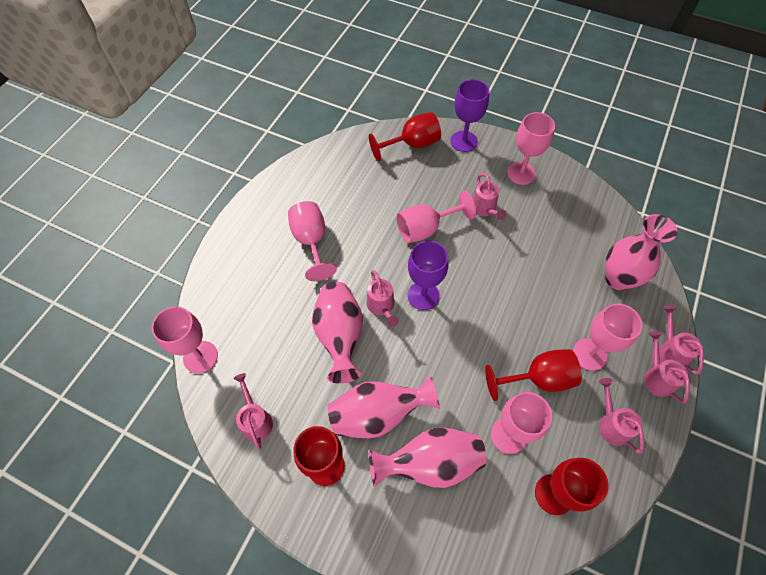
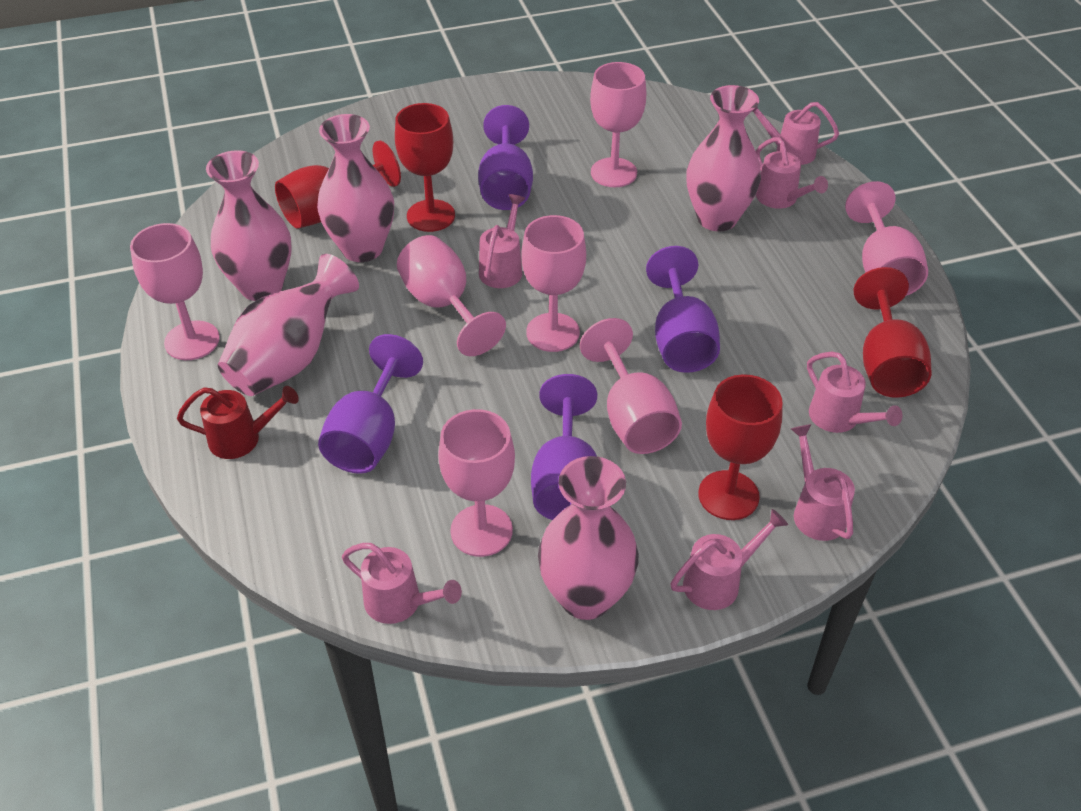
pink goblet: [152,306,218,373] [288,201,337,281] [397,190,476,243] [491,392,552,454] [507,112,555,185] [573,304,643,371] = 6 -> [130,223,220,360] [397,235,506,356] [438,409,515,557] [522,215,586,352] [580,318,682,454] [590,62,646,187] [845,181,928,296] = 7
pink vase: [312,282,363,384] [327,376,440,438] [369,428,486,488] [605,214,677,290] = 4 -> [206,150,292,301] [218,254,359,396] [317,114,394,262] [538,456,639,620] [686,85,761,232] = 5
pink watering can: [234,373,273,450] [367,270,399,327] [473,173,506,220] [599,378,644,454] [644,331,690,403] [659,305,704,375] = 6 -> [342,543,462,624] [479,194,525,288] [670,509,788,610] [752,102,839,165] [756,137,828,209] [791,424,855,541] [807,352,902,433] = 7
purple goblet: [408,241,449,310] [450,79,489,152] = 2 -> [318,334,423,474] [478,105,533,210] [531,374,597,520] [646,246,720,373] = 4
red watering can: none = 0 -> [177,386,299,459] = 1

